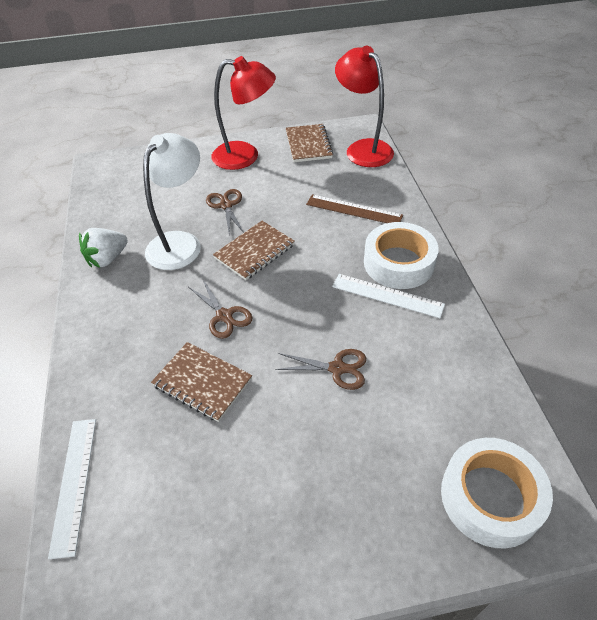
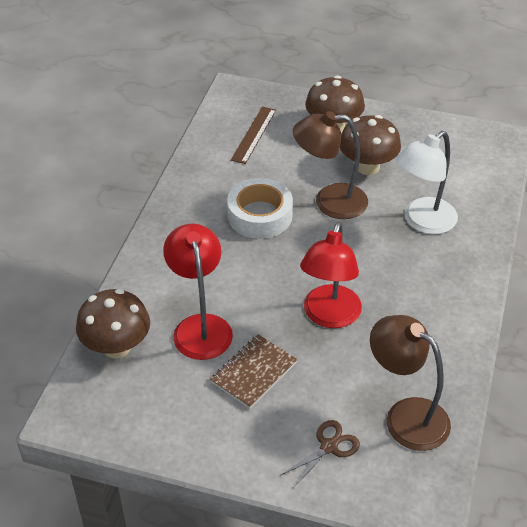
brown lamp: none = 0 -> [293,111,368,219] [370,315,451,451] = 2
brown mushroom: none = 0 -> [76,289,150,359] [305,75,365,133] [340,115,401,175] = 3
brown notebook: [151,342,252,422] [213,221,295,280] [286,124,334,162] = 3 -> [210,334,297,409] = 1
brown scissors: [189,278,253,339] [206,189,244,233] [275,349,366,390] = 3 -> [281,420,360,488] = 1
white ruler: [48,419,96,559] [332,274,445,318] = 2 -> none = 0
white strawberry: [79,228,128,268] = 1 -> none = 0
white tape: [364,222,439,289] [441,438,553,549] = 2 -> [227,178,293,239] = 1

